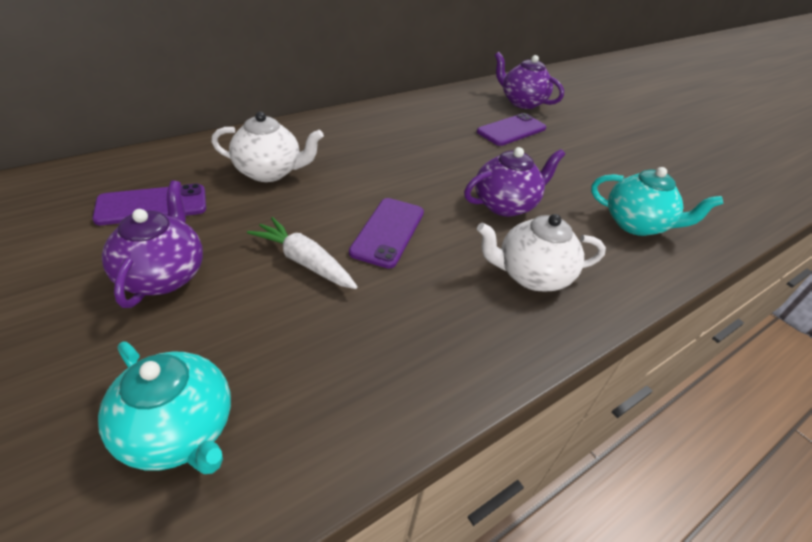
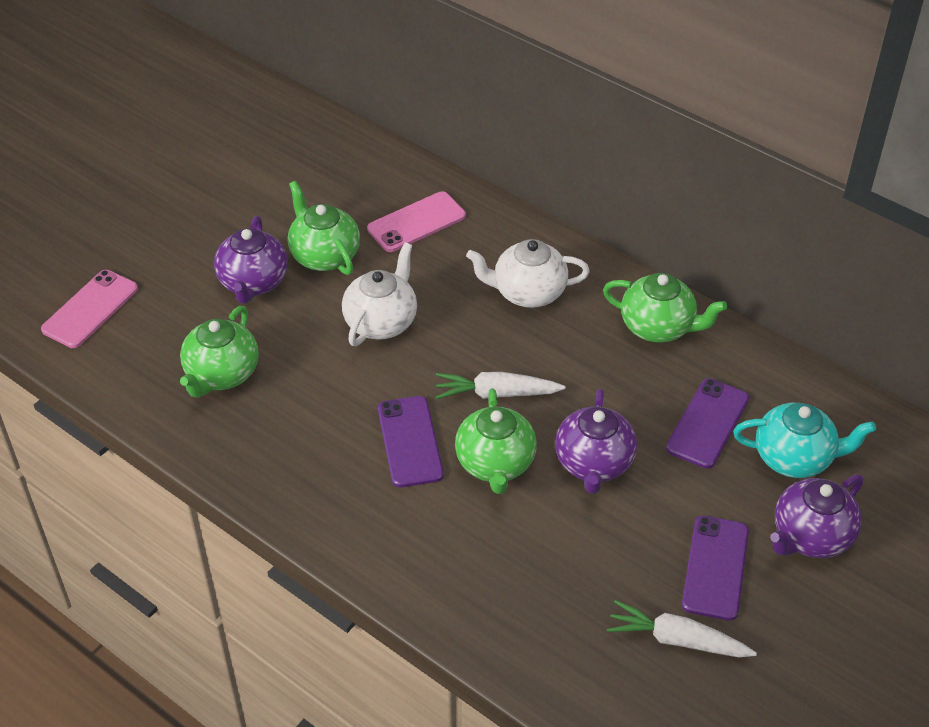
green teapot: none = 0 -> [180,306,259,398] [288,181,360,275] [455,389,537,494] [603,273,727,343] = 4
pink phone: none = 0 -> [41,270,138,348] [367,191,466,252] = 2
turquoise teapot: [98,342,231,474] [591,167,723,236] = 2 -> [733,403,876,478] = 1
white carrot: [247,217,358,289] = 1 -> [436,372,566,399] [607,600,757,657] = 2

